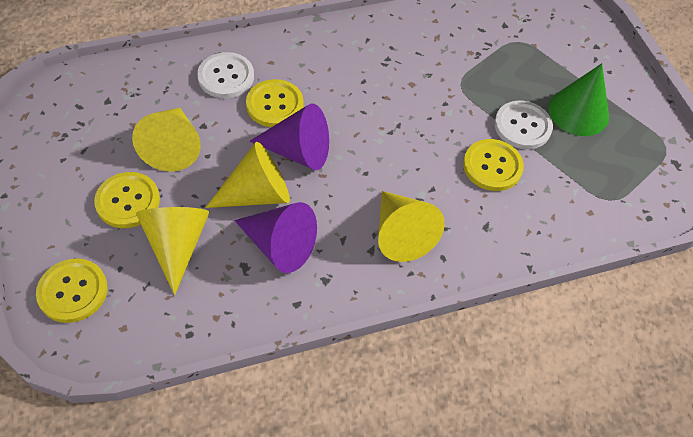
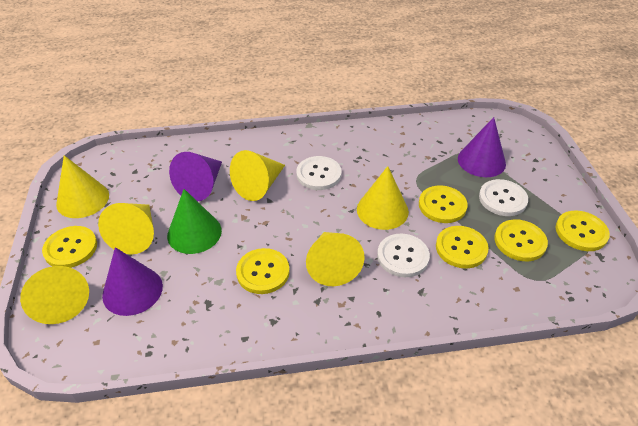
purple cone: [234,202,317,273] [250,103,329,170] = 2 -> [102,247,163,316] [169,152,222,201] [458,117,506,177] = 3
white button: [197,52,254,98] [494,101,553,149] = 2 -> [296,156,341,190] [377,234,430,277] [479,179,528,216] = 3
yellow button: [36,258,108,323] [94,172,160,228] [246,79,304,127] [463,139,524,191] = 4 -> [42,226,97,268] [236,248,290,294] [419,185,468,223] [436,226,489,269] [494,219,548,261] [556,211,610,251] = 6
yellow cone: [132,108,201,172] [136,207,210,295] [205,142,290,208] [378,191,444,262] = 4 -> [20,266,89,324] [56,155,109,218] [98,203,154,255] [230,150,285,201] [306,232,364,286] [357,166,409,230] = 6

